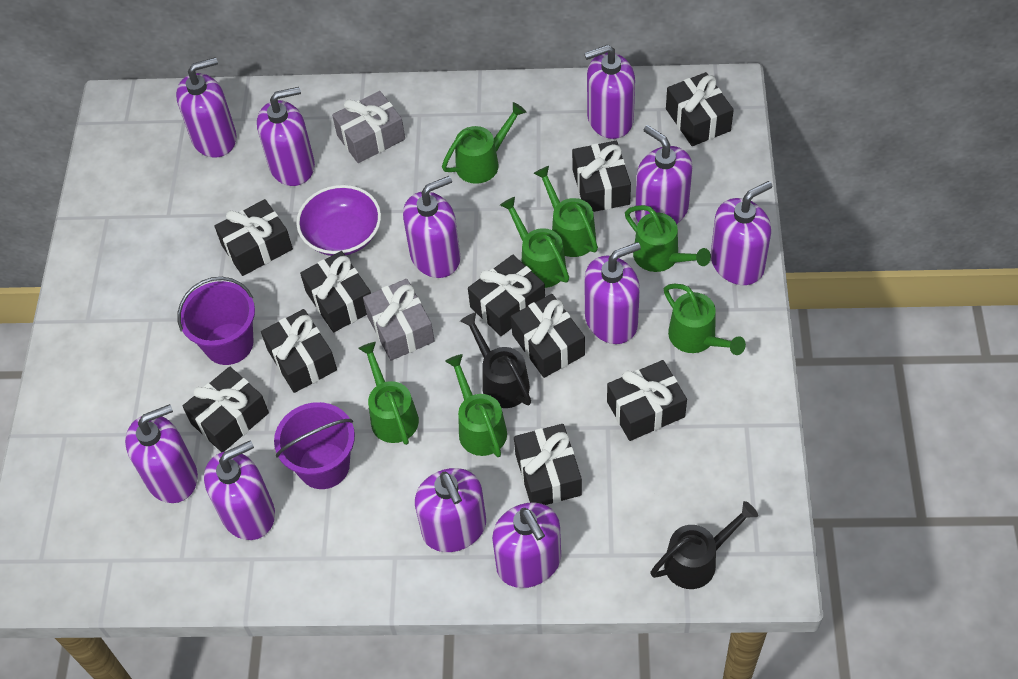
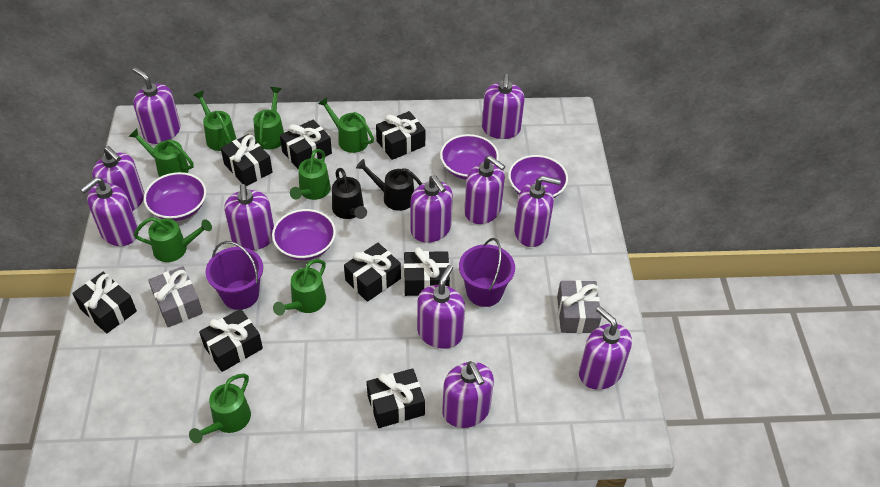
black gift: [182,366,269,452] [214,199,293,276] [261,309,337,393] [300,251,371,332] [468,255,545,336] [511,294,585,378] [514,424,582,505] [572,141,631,212] [607,360,687,441] [666,72,734,146] = 10 -> [72,272,137,333] [199,309,263,372] [221,134,273,186] [280,119,332,170] [344,243,401,302] [367,368,425,428] [376,111,426,160] [404,247,450,296] = 8
green watering can: [358,342,419,445] [442,102,526,184] [445,354,507,457] [500,197,569,288] [534,166,598,257] [625,205,711,272] [664,284,746,355] = 7 -> [128,128,194,177] [134,217,212,262] [189,374,251,443] [193,91,236,151] [253,87,284,150] [273,259,326,316] [290,149,331,200] [318,97,374,153] = 8
purple bowl: [296,185,381,256] = 1 -> [144,172,206,221] [272,209,336,260] [440,134,499,180] [508,155,568,198] = 4

